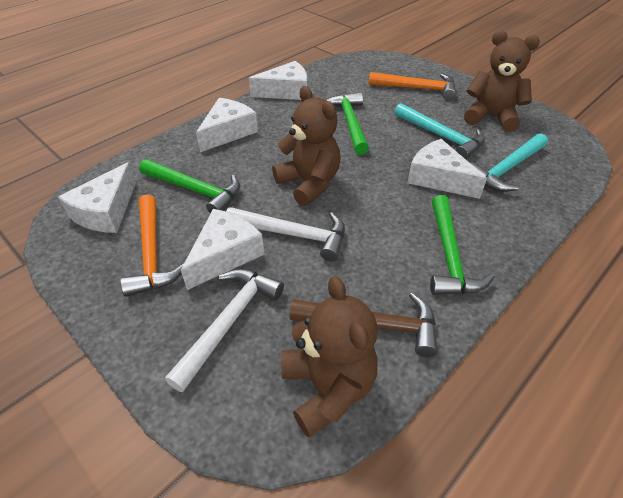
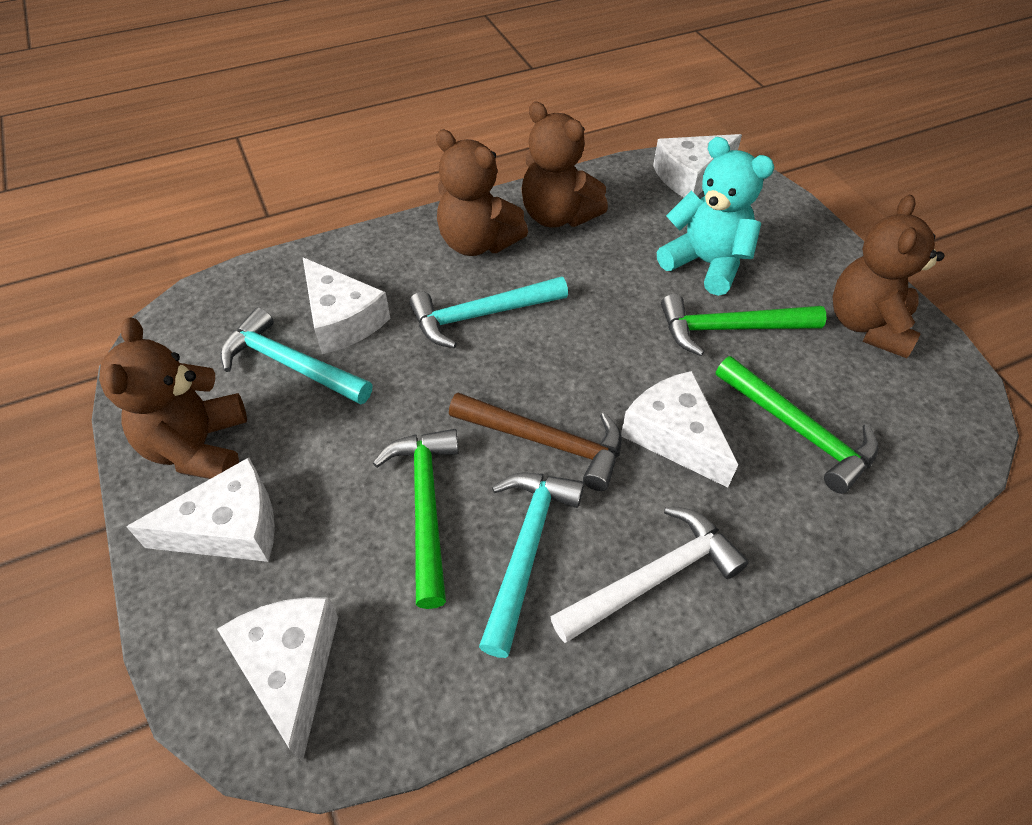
brown teddy bear: [272,86,341,206] [281,276,377,437] [464,30,540,132] = 3 -> [99,317,247,479] [436,130,528,256] [521,102,608,228] [833,195,944,358] = 4
orange hammer: [120,194,184,297] [369,72,456,100] = 2 -> none = 0
turquoise hammer: [394,103,485,159] [471,133,548,192] = 2 -> [220,307,372,405] [409,277,568,348] [479,472,584,658] = 3
turquoise teddy bear: none = 0 -> [657,137,774,296] = 1
white hammer: [165,269,284,392] [226,207,345,261] = 2 -> [550,507,749,643] = 1

